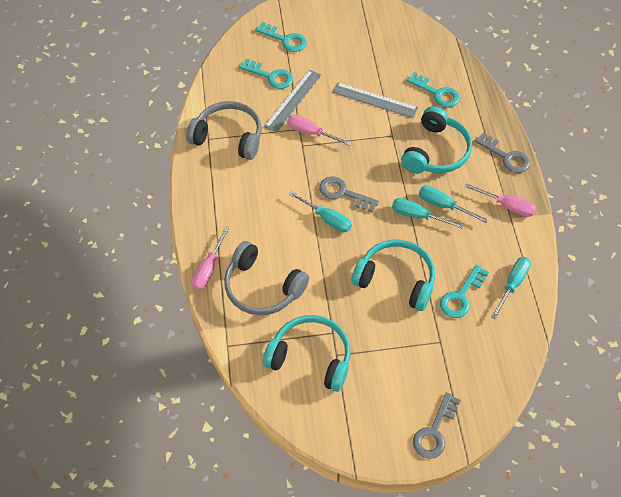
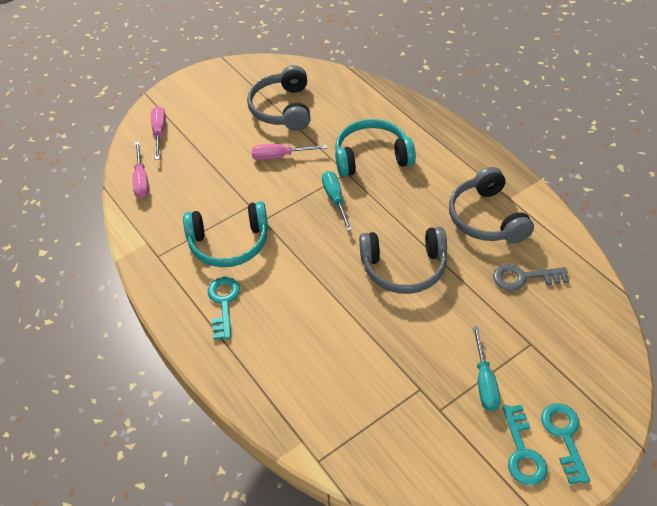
grey headphones: [186,101,262,160] [224,241,309,315] = 2 -> [247,65,311,131] [359,227,447,294] [449,167,534,243] = 3
grey key: [319,176,379,212] [413,392,461,459] [475,132,530,173] = 3 -> [493,264,569,291] = 1
grey ruler: [264,70,321,133] [332,82,418,118] = 2 -> none = 0
turquoise headphones: [263,315,351,392] [351,239,435,311] [401,106,472,173] = 3 -> [183,201,268,267] [335,119,416,177] = 2
turquoise key: [239,59,293,89] [255,22,307,52] [406,72,460,107] [440,265,489,318] = 4 -> [208,277,240,340] [502,405,547,485] [541,403,590,484] = 3
turquoise screwdriver: [289,191,352,232] [392,198,464,229] [419,186,488,223] [491,257,531,319] = 4 -> [322,171,352,231] [473,326,500,411] = 2

